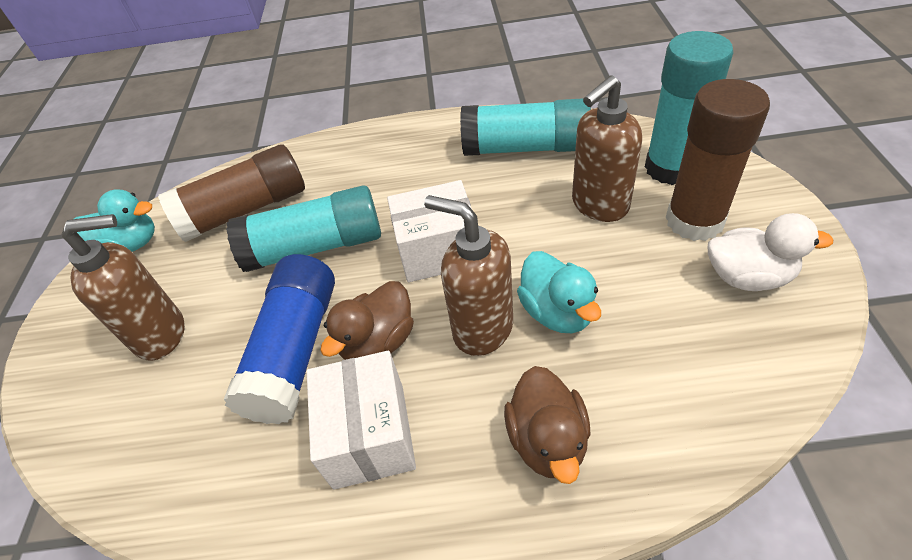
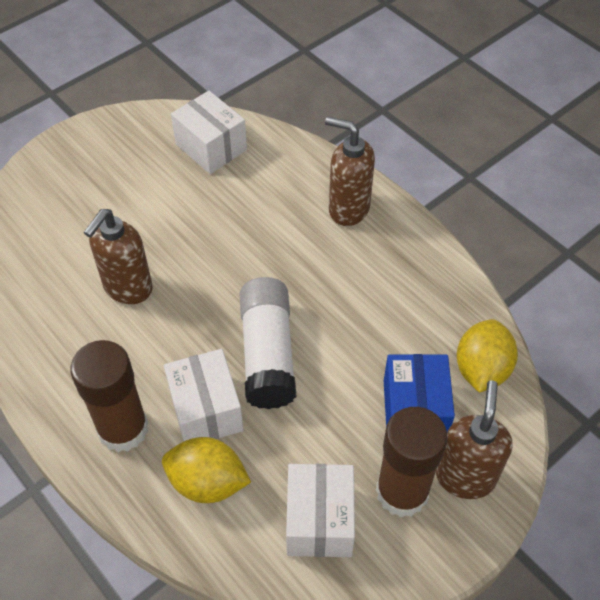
blue box: none = 0 -> [384,354,455,432] = 1
blue glue stick: [223,254,335,424] = 1 -> none = 0
brown duck: [320,281,414,360] [504,366,590,484] = 2 -> none = 0
turquoise duck: [74,189,155,252] [517,251,601,333] = 2 -> none = 0
turquoise glue stick: [226,185,381,272] [460,98,591,156] [645,31,734,185] = 3 -> none = 0
white box: [307,351,416,490] [387,180,472,282] = 2 -> [164,349,244,441] [171,91,247,174] [286,464,355,557] = 3
white duck: [708,213,834,291] = 1 -> none = 0
white glue stick: none = 0 -> [240,277,297,409] = 1
yellow lemon: none = 0 -> [162,437,251,503] [457,319,518,393] = 2

